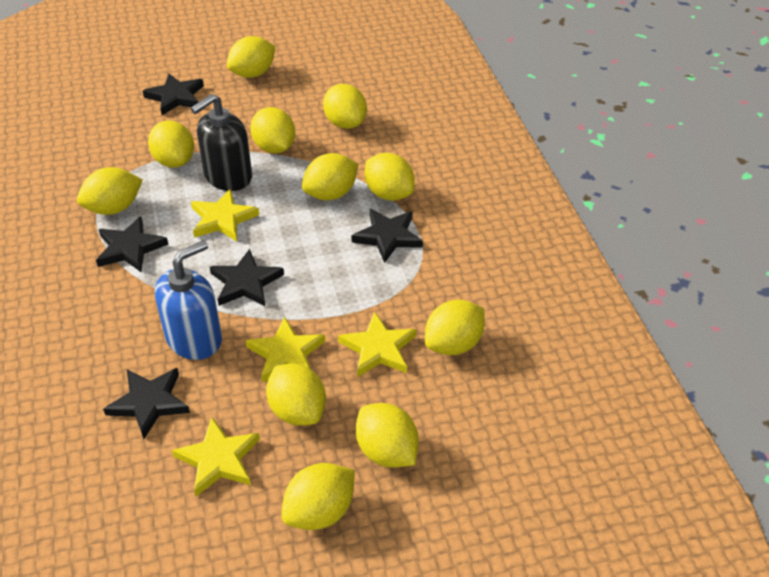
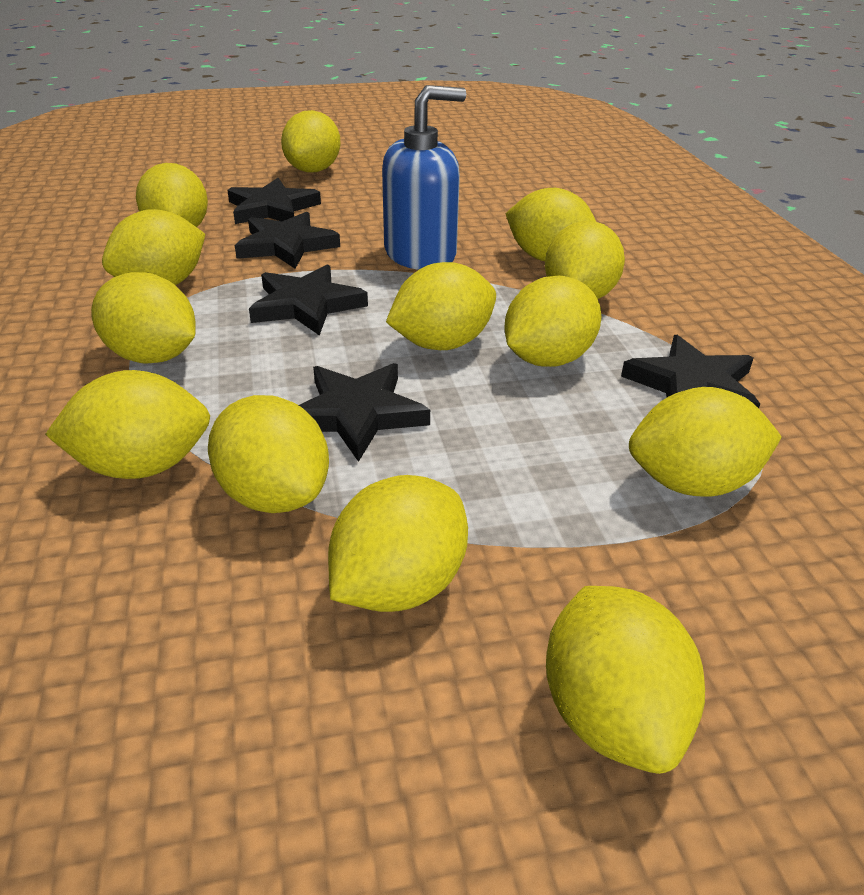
black soap dispenser: [190,94,252,191] = 1 -> none = 0
yellow lemon: [77,167,143,215] [148,120,194,168] [227,36,276,78] [250,107,295,153] [266,363,326,426] [282,463,355,530] [302,153,358,200] [323,84,367,129] [356,403,419,468] [365,153,415,201] [425,300,485,355] = 11 -> [45,370,210,479] [91,272,196,364] [102,209,205,285] [136,163,208,227] [208,395,329,513] [281,110,341,173] [328,475,468,612] [386,262,496,350] [505,188,596,261] [505,276,601,367] [545,221,625,299] [546,586,705,774] [629,387,782,497] = 13
yellow star: [172,417,260,496] [191,189,259,242] [246,316,325,383] [338,311,416,377] = 4 -> none = 0

